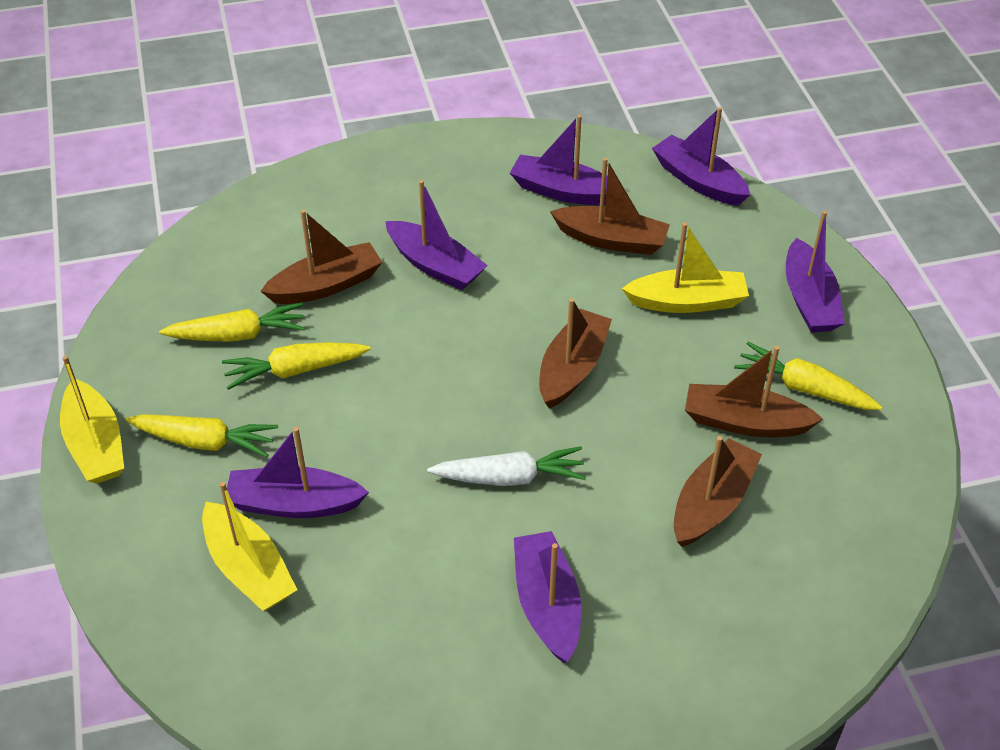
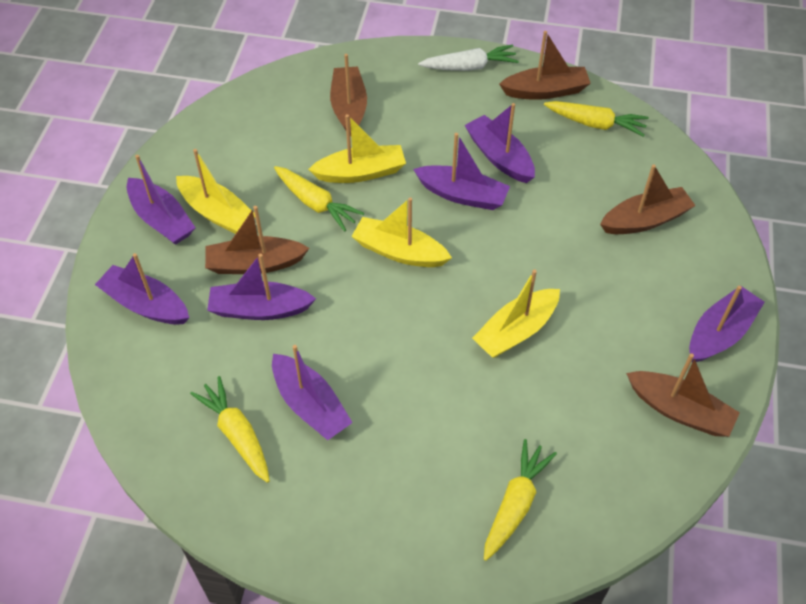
purple boat: [227,427,369,518] [385,180,488,290] [510,115,608,205] [514,531,581,663] [652,107,750,206] [786,211,845,333] = 6 -> [95,253,189,325] [127,155,196,245] [207,254,316,320] [272,345,353,440] [413,133,510,210] [465,103,535,183] [689,286,765,363] = 7
yellow boat: [60,356,124,484] [202,482,298,611] [622,222,749,313] = 3 -> [176,149,255,234] [308,114,406,183] [351,197,452,267] [472,270,560,358] = 4

